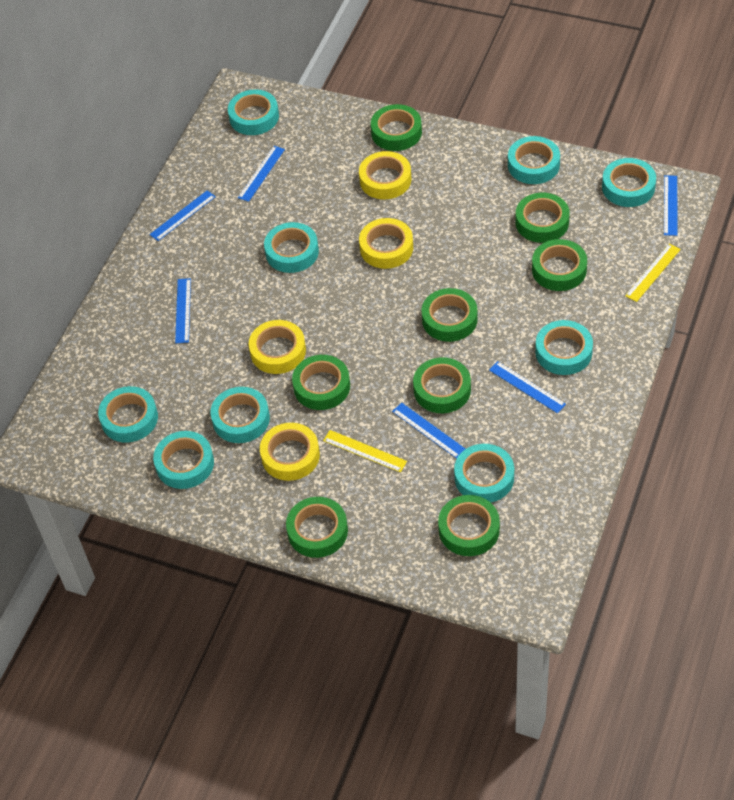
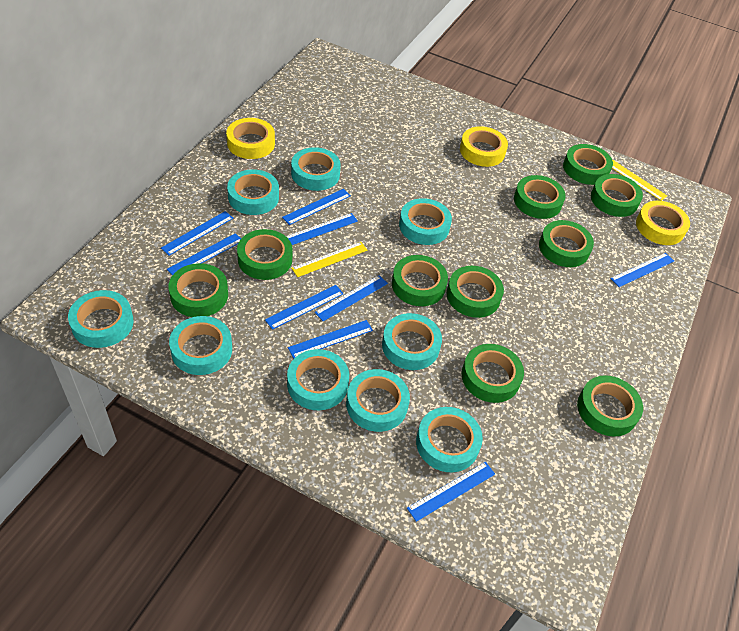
blue ruler: [149,190,216,241] [175,278,191,343] [238,146,285,202] [392,403,465,459] [489,361,566,413] [664,175,677,236] = 6 -> [161,211,233,256] [167,233,241,275] [265,285,344,330] [282,189,351,225] [286,213,358,245] [288,320,373,359] [315,275,388,321] [407,462,495,522] [610,253,674,287] = 9
green tape: [286,497,348,558] [292,355,350,410] [371,104,422,151] [413,357,471,413] [421,288,478,342] [438,495,500,556] [516,193,570,243] [532,239,587,291] = 8 -> [169,263,228,317] [237,229,293,280] [392,255,448,306] [447,266,504,318] [461,344,524,403] [514,175,566,219] [539,220,594,267] [563,144,613,185] [577,375,643,437] [591,174,643,217] = 10
yellow tape: [249,320,306,374] [260,423,320,481] [359,151,411,199] [359,218,413,269] = 4 -> [226,118,275,159] [460,126,508,167] [636,201,690,245] = 3

